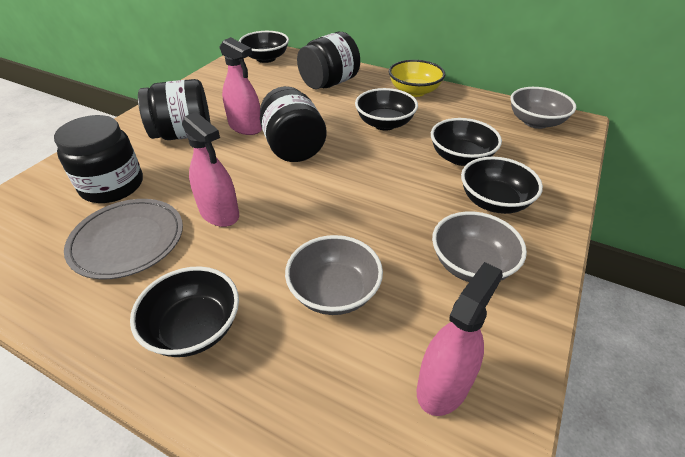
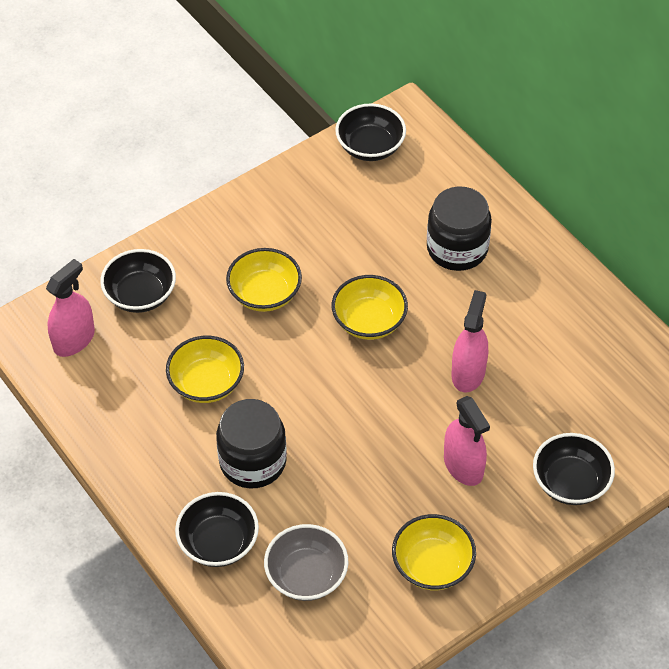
black bowl: [130,266,239,357] [239,31,289,63] [355,88,418,130] [431,118,502,166] [461,157,543,214] = 5 -> [100,249,176,313] [175,492,259,567] [335,103,406,161] [533,433,615,505] = 4
black jar: [54,115,143,203] [138,79,210,140] [260,86,327,162] [297,32,360,89] = 4 -> [216,399,287,488] [427,186,492,271] = 2
grey bowl: [285,235,383,315] [432,212,527,282] [510,87,576,129] = 3 -> [264,524,349,601] = 1
grey plate: [64,199,183,279] = 1 -> none = 0
yellow bowl: [389,60,445,97] = 1 -> [166,336,244,403] [226,248,302,312] [332,275,408,340] [392,514,476,590] = 4

